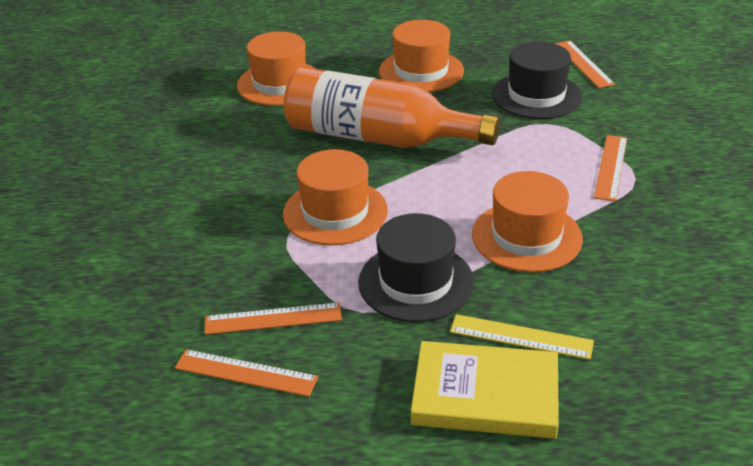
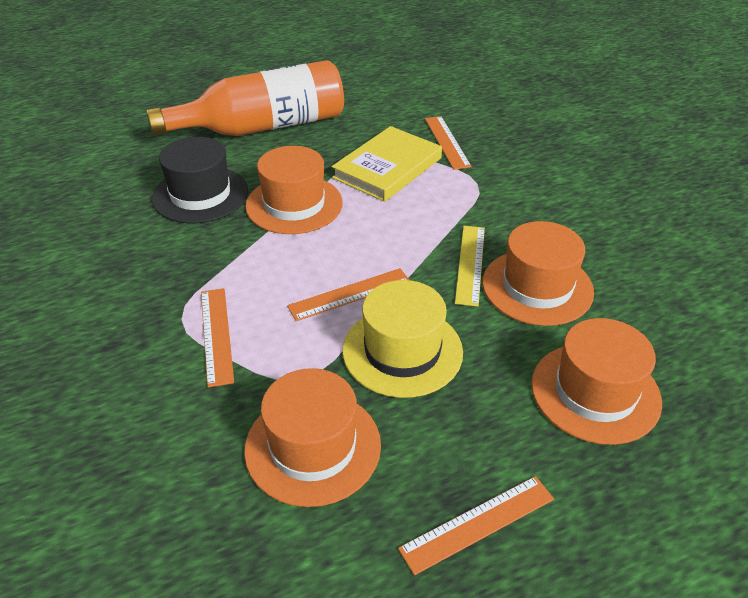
black hat: [358,213,474,322] [492,41,582,119] = 2 -> [152,137,248,223] = 1
yellow hat: none = 0 -> [343,280,463,398] = 1

